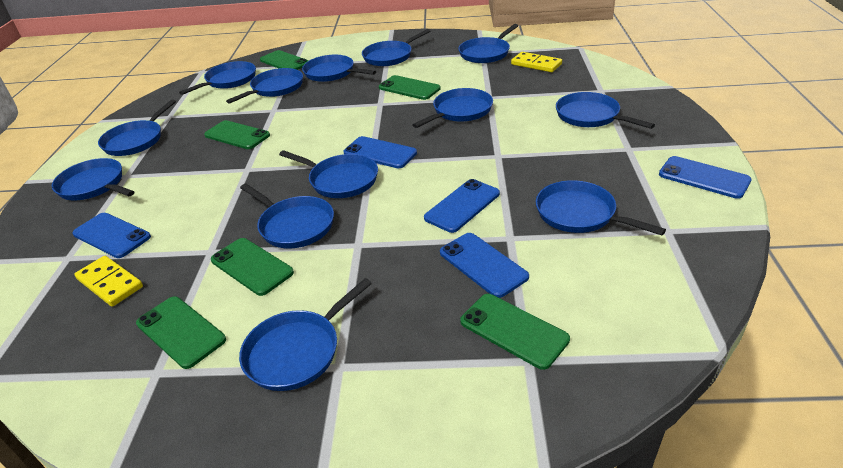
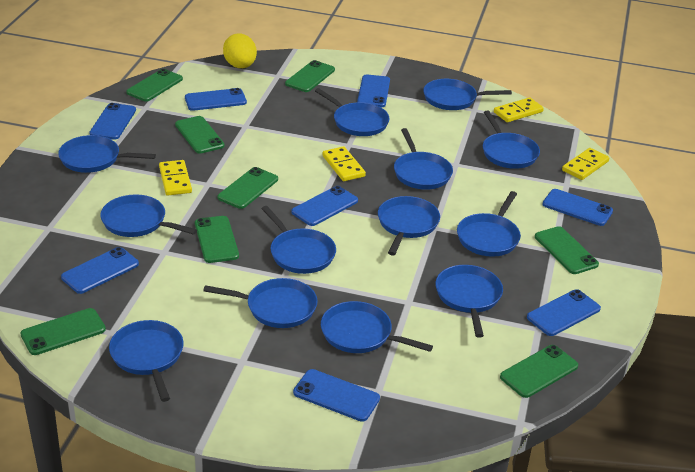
blue phone: [72,213,151,258] [343,136,417,168] [424,179,500,233] [440,233,529,298] [659,156,752,199] = 5 -> [61,247,139,294] [89,103,136,140] [185,88,247,111] [291,186,358,226] [293,369,380,422] [357,74,390,107] [527,289,601,336] [542,189,613,226] = 8
green phone: [136,297,226,369] [204,120,270,149] [211,238,294,296] [260,50,308,70] [379,75,441,100] [460,294,570,370] = 6 -> [21,308,106,355] [126,69,183,101] [175,116,225,154] [195,216,239,263] [218,167,278,209] [285,60,335,92] [500,345,578,398] [535,226,599,274] = 8
yellow domino: [74,256,143,307] [511,52,562,72] = 2 -> [159,160,192,195] [322,147,366,181] [494,97,544,122] [562,148,609,180] = 4
yellow egg: none = 0 -> [223,33,257,68] = 1

